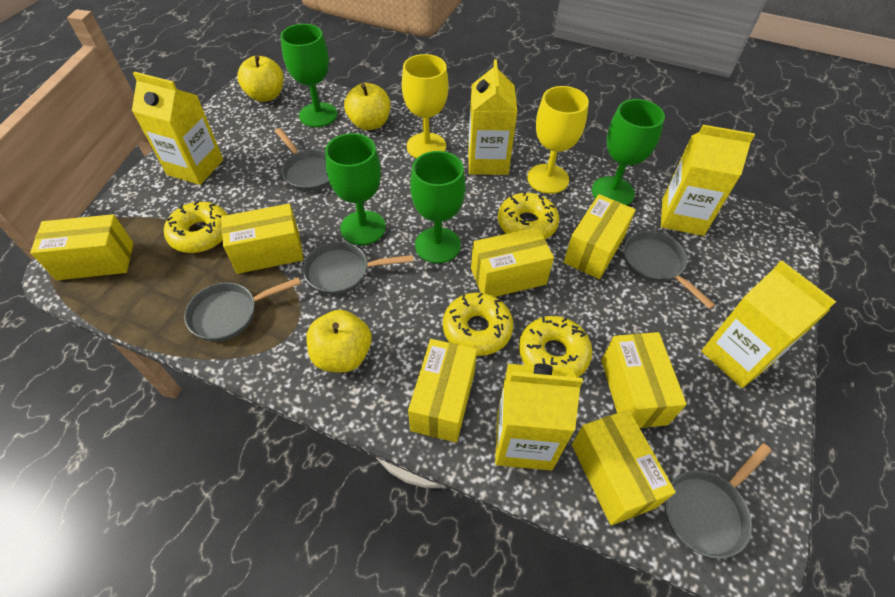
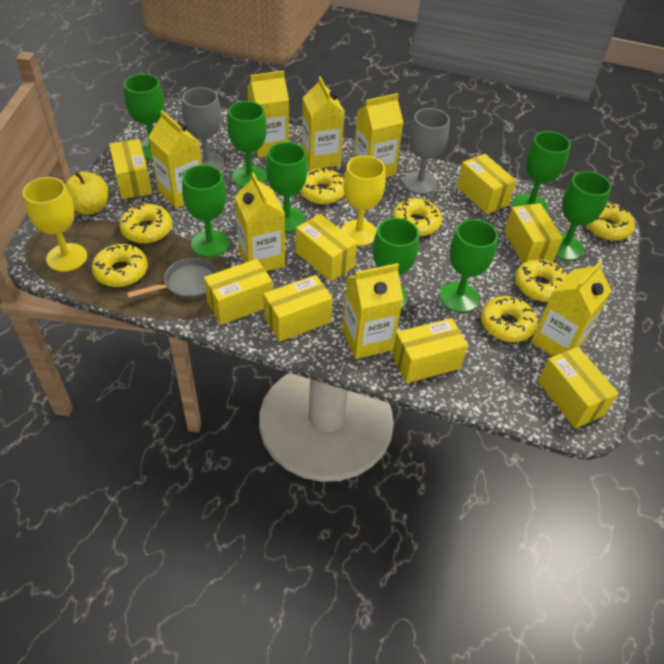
green goblet: [280,24,337,127] [325,133,386,245] [410,151,466,263] [592,99,665,205] = 4 -> [124,74,164,160] [182,165,229,257] [227,101,267,188] [266,142,308,232] [373,218,419,309] [440,219,498,313] [513,131,571,212] [555,171,611,260] = 8
grey goblet: none = 0 -> [182,87,224,170] [403,108,450,194] = 2
grey pan: [184,277,301,341] [275,128,330,192] [303,242,413,295] [624,231,715,309] [665,443,772,559] = 5 -> [127,258,217,300] = 1
yellow apple: [237,54,283,102] [306,310,372,372] [344,83,390,130] = 3 -> [65,171,108,215] = 1
yellow box: [30,214,134,280] [221,204,304,274] [408,339,477,443] [471,227,554,297] [564,194,636,279] [572,410,676,525] [601,332,687,428] = 7 -> [109,139,152,199] [204,259,273,325] [263,275,333,342] [296,214,357,282] [392,318,468,383] [457,154,517,214] [504,203,563,263] [538,347,619,428] = 8
yellow carton: [132,72,223,185] [468,59,518,175] [495,364,583,471] [661,125,755,236] [702,260,836,388] = 5 -> [148,110,202,209] [235,173,285,271] [247,71,289,158] [302,76,345,170] [342,263,403,359] [353,93,404,177] [531,260,612,356] = 7
yellow donut: [164,201,227,253] [443,293,513,356] [498,192,559,239] [519,316,592,378] = 4 -> [92,244,148,287] [120,203,172,244] [299,168,344,205] [393,198,442,236] [481,296,537,342] [515,259,567,302] [587,203,635,241] = 7

